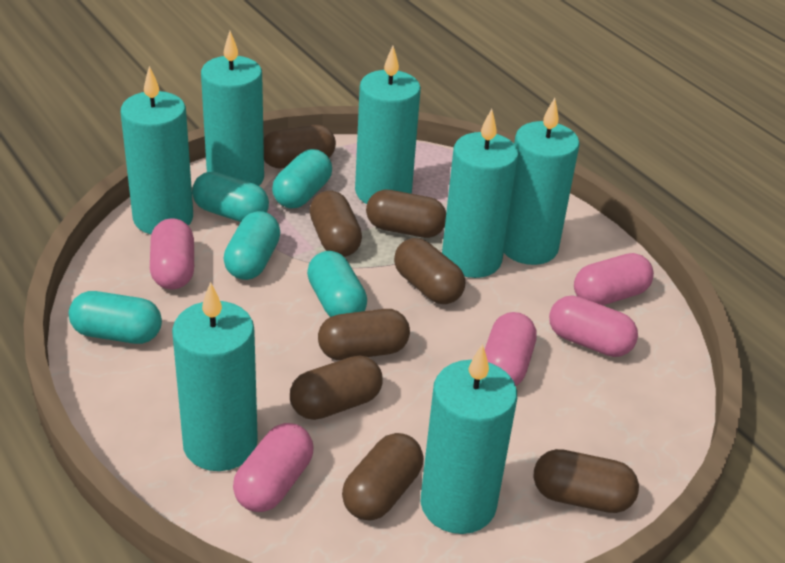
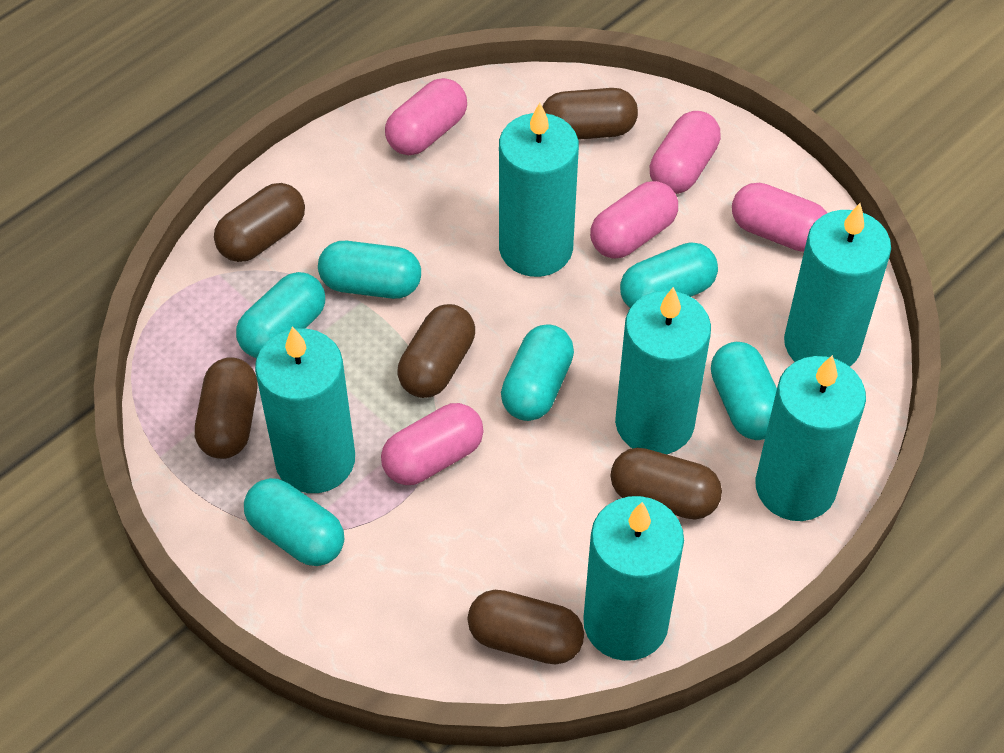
brown capsule: [264,125,336,168] [290,355,383,420] [310,191,362,257] [318,309,410,360] [342,433,423,521] [366,190,446,238] [394,238,465,304] [534,449,639,513] = 8 -> [195,357,258,459] [214,183,305,262] [398,304,475,398] [467,590,584,665] [542,88,638,140] [611,448,722,520] = 6
turquoise candle: [120,66,193,234] [172,282,258,471] [201,31,264,186] [355,46,421,204] [420,344,517,534] [442,109,519,278] [504,98,580,265] = 7 -> [255,326,355,493] [499,103,579,277] [583,496,684,661] [615,287,711,454] [755,355,866,521] [784,203,891,367] = 6
turquoise capsule: [69,291,162,344] [192,171,269,222] [223,211,280,280] [272,149,332,209] [307,251,367,317] = 5 -> [236,272,325,358] [244,478,344,566] [318,241,421,299] [501,325,574,421] [620,242,718,308] [711,342,777,440] = 6

